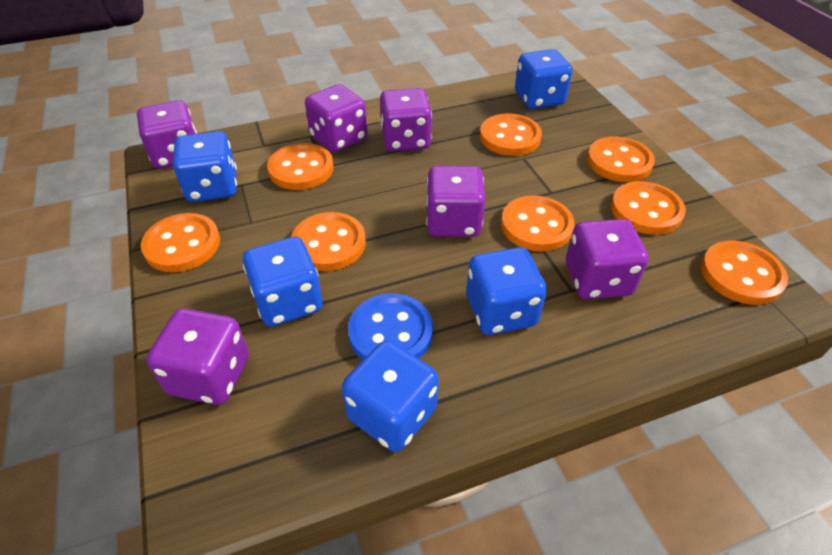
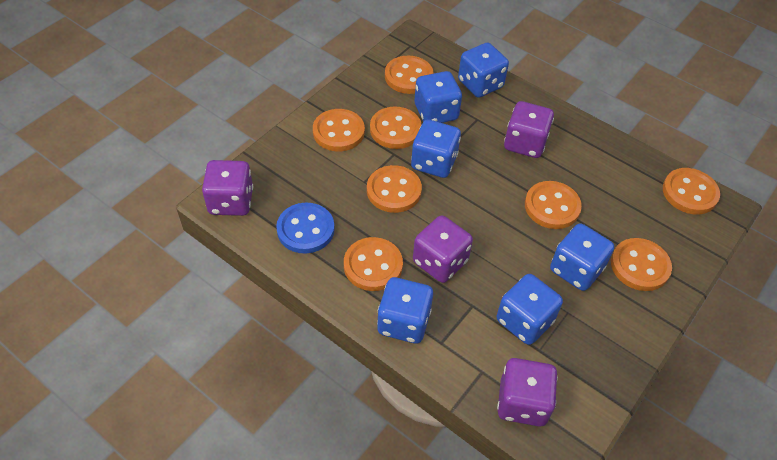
blue dice: [173,131,237,202] [243,237,323,327] [342,341,439,452] [466,247,547,335] [515,49,573,109] = 5 -> [377,277,433,344] [411,119,461,178] [414,71,462,123] [458,43,509,98] [497,274,563,345] [550,223,614,291] = 6
purple dice: [137,100,197,169] [146,309,249,405] [305,84,367,152] [380,88,432,152] [426,166,485,237] [566,219,649,299] = 6 -> [202,160,253,216] [413,215,473,283] [497,358,558,426] [504,101,554,158] = 4

